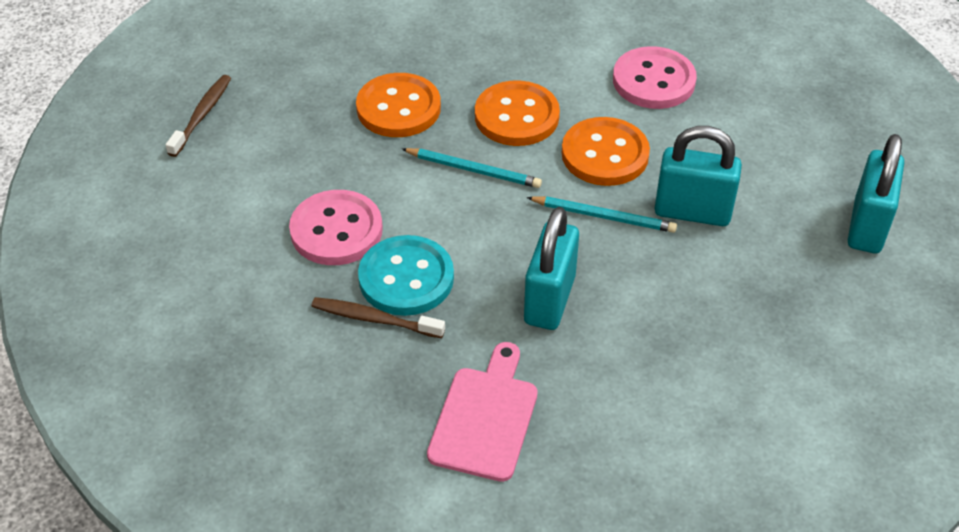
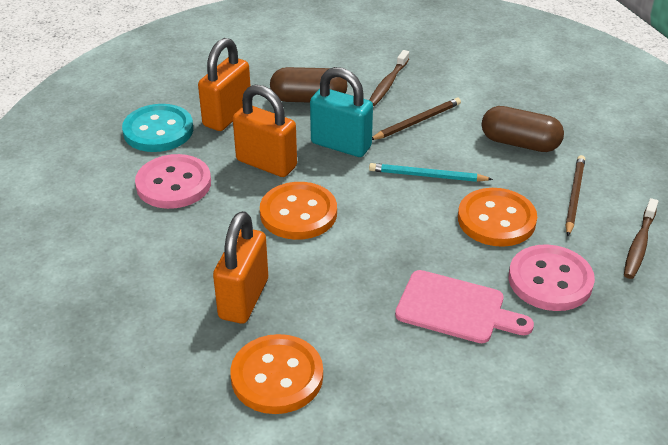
brown capsule: none = 0 -> [270,67,347,102] [481,106,564,152] = 2
brown pencil: none = 0 -> [372,98,461,140] [565,155,585,236] = 2
orange padlock: none = 0 -> [198,38,250,131] [213,211,268,324] [233,85,297,177] = 3
turquoise padlock: [524,207,579,330] [655,126,742,226] [848,134,904,253] = 3 -> [310,67,373,157] = 1
turquoise pencil: [402,148,542,188] [527,197,677,233] = 2 -> [369,163,493,182] = 1

